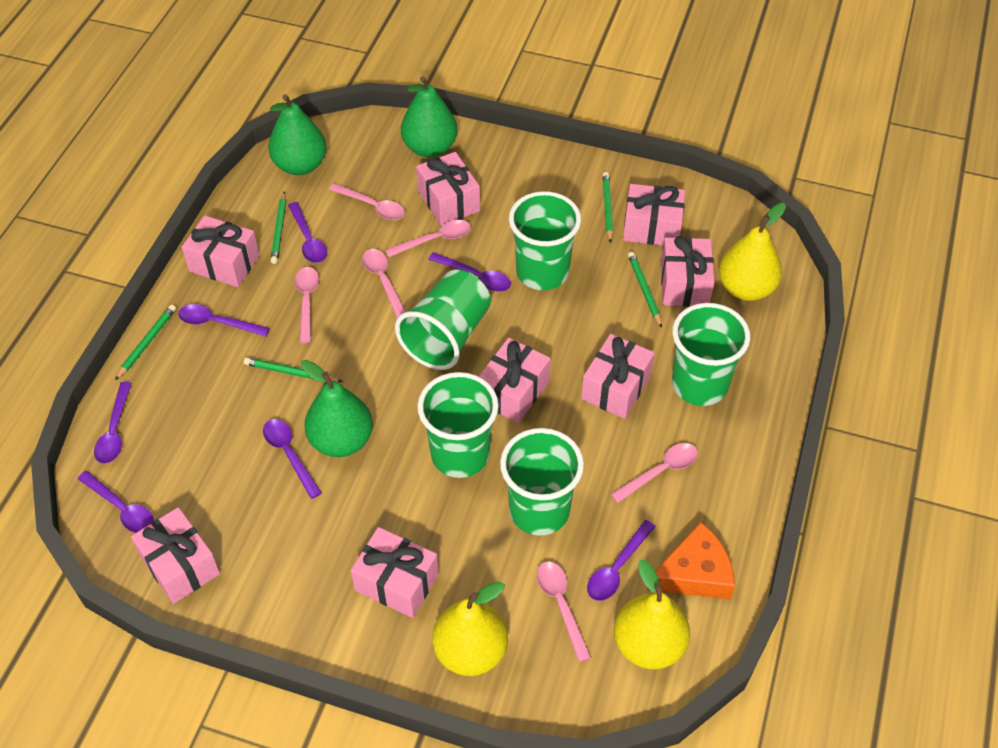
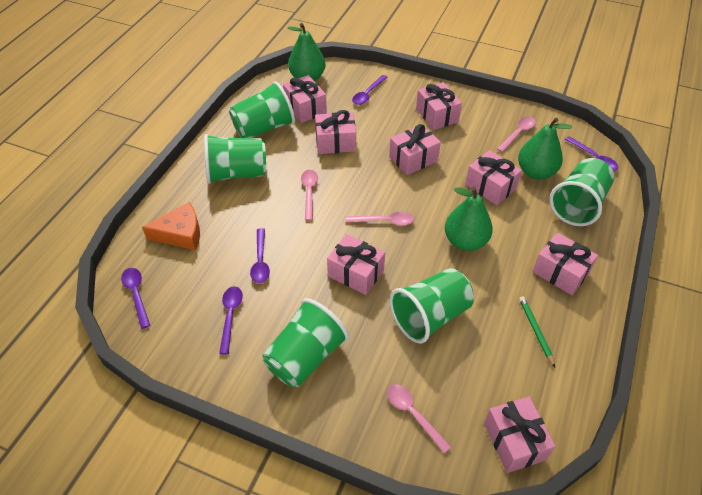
green pencil: [115,305,176,380] [244,357,343,382] [271,192,286,264] [603,172,613,243] [628,252,662,328] = 5 -> [519,296,555,367] = 1
pink spoon: [294,267,319,343] [329,183,405,220] [362,249,406,318] [385,220,471,257] [537,561,591,662] [610,443,698,503] = 6 -> [301,170,318,221] [346,212,414,226] [387,384,451,453] [497,117,536,152] = 4
purple spoon: [78,471,154,533] [94,382,132,464] [178,304,270,337] [263,419,322,499] [288,202,327,263] [428,252,511,292] [587,520,656,601] = 7 -> [121,268,150,329] [219,286,243,354] [250,228,270,283] [352,75,388,105] [565,136,618,171] = 5
yellow pear: [432,582,508,676] [614,559,690,669] [719,203,786,301] = 3 -> none = 0

